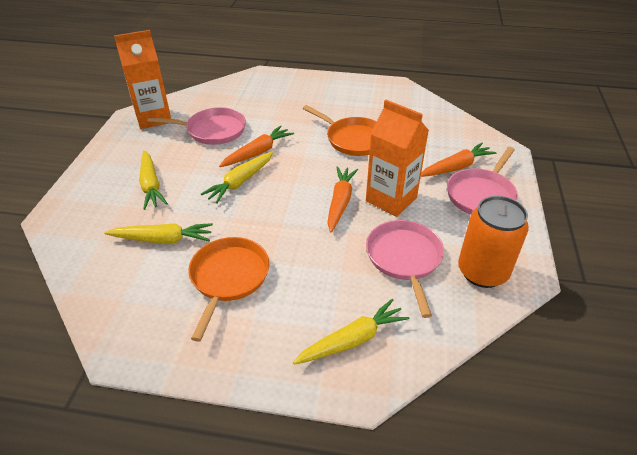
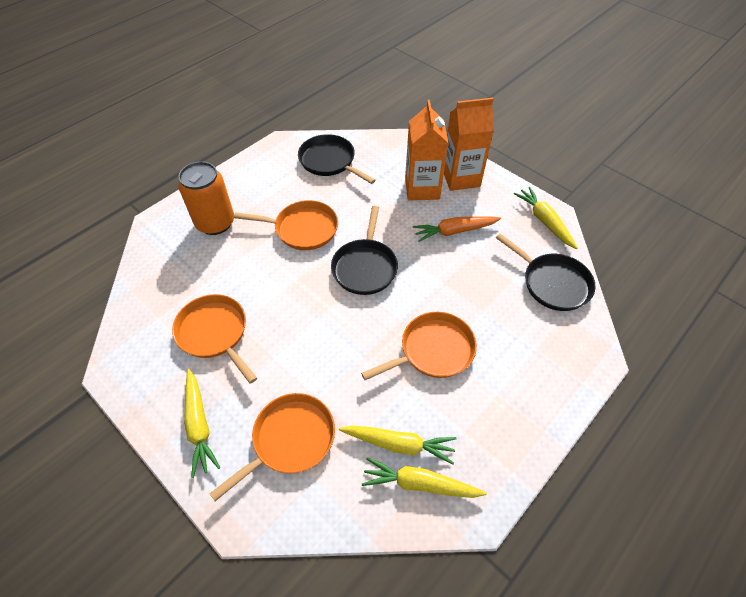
black pan: none = 0 -> [298,134,375,184] [331,206,398,295] [496,234,596,311] = 3
orange carrot: [219,126,294,167] [327,166,358,233] [421,143,497,177] = 3 -> [413,216,501,242] = 1
orange pan: [188,237,269,342] [303,105,377,156] = 2 -> [172,294,257,384] [210,393,335,501] [234,200,338,250] [361,312,477,380] = 4
pink pan: [147,107,246,145] [366,220,444,318] [447,147,518,214] = 3 -> none = 0

